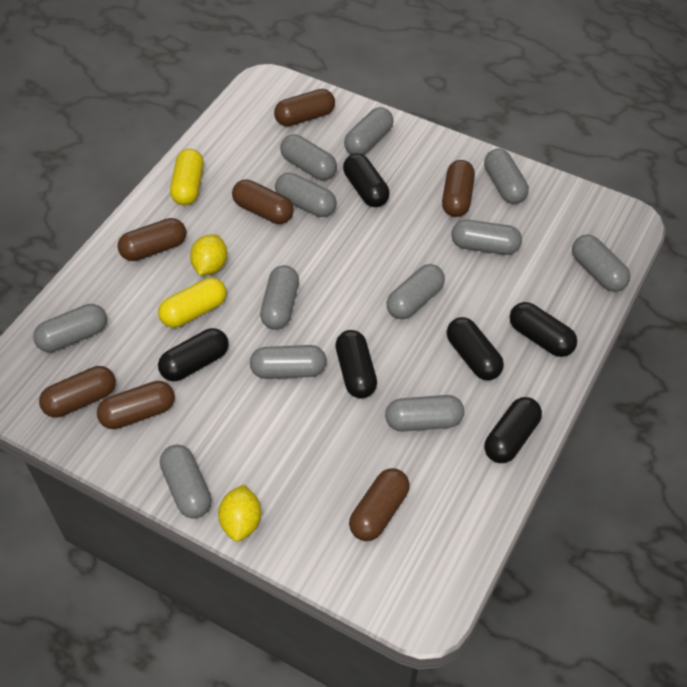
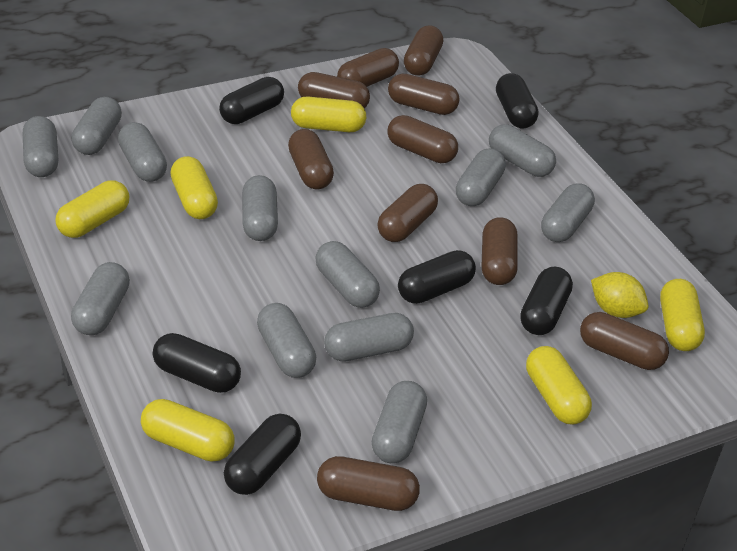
brown capsule: [39,366,116,418] [97,381,175,429] [117,218,186,261] [232,179,294,224] [274,89,335,126] [349,468,410,541] [442,160,475,217] = 7 -> [288,129,334,189] [298,72,370,108] [317,456,420,511] [337,48,399,87] [377,184,438,242] [387,115,458,163] [388,74,460,115] [404,25,443,76] [482,217,518,285] [580,312,669,370] = 10
yellow capsule: [158,278,227,328] [170,149,204,206] = 2 -> [55,180,129,238] [141,399,235,462] [170,156,218,219] [291,97,366,132] [526,346,592,424] [660,279,705,351] = 6
yellow lemon: [190,234,227,275] [218,484,261,541] = 2 -> [591,272,649,318] = 1

